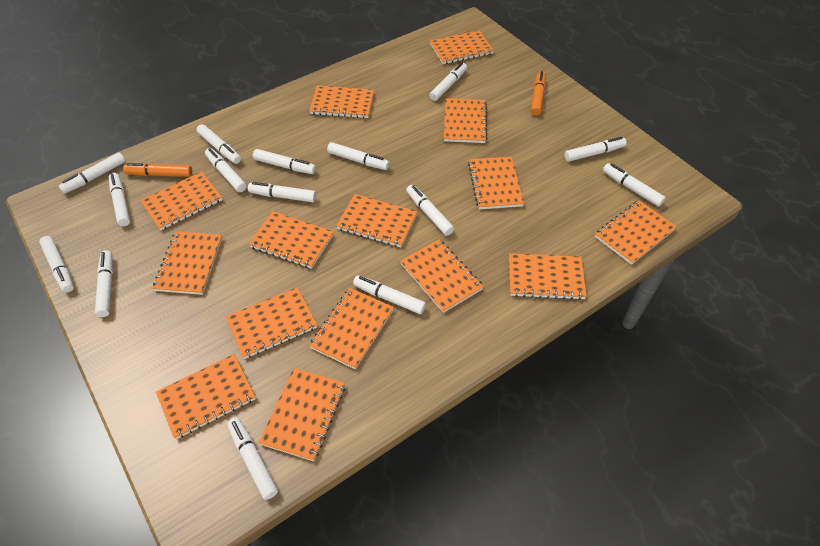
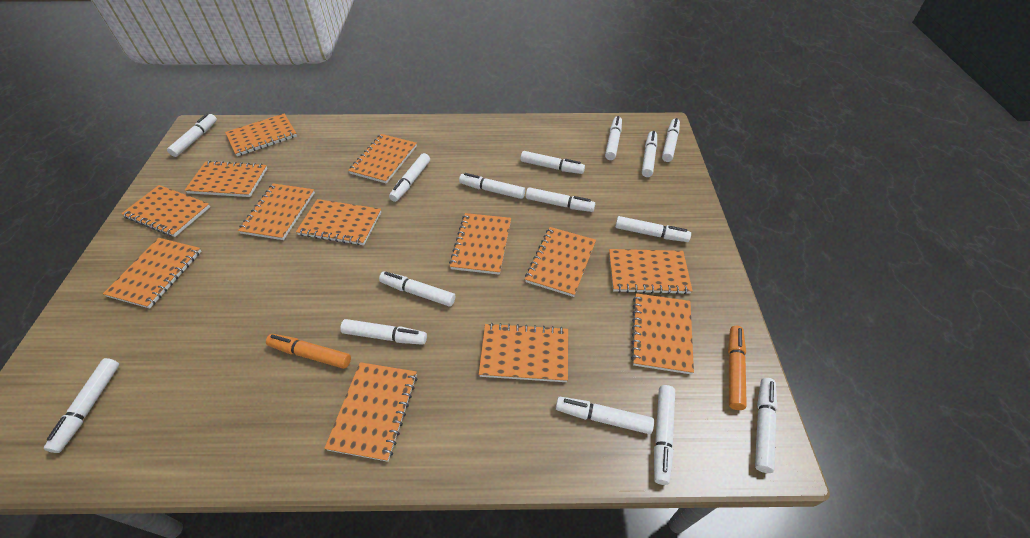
orange notebook: [140,171,222,230] [153,231,222,295] [156,354,256,439] [226,287,317,359] [249,211,334,269] [259,368,345,461] [309,86,374,118] [309,288,394,369] [336,194,418,247] [400,239,484,313] [430,30,494,64] [444,98,487,143] [468,157,524,209] [509,253,587,300] [595,200,677,265] = 15 -> [103,238,202,309] [121,185,210,237] [185,161,267,197] [225,113,297,156] [238,184,315,240] [296,199,381,245] [324,362,417,462] [348,134,417,184] [449,213,511,275] [479,323,568,382] [525,227,596,297] [609,249,693,295] [631,293,694,374] = 13

